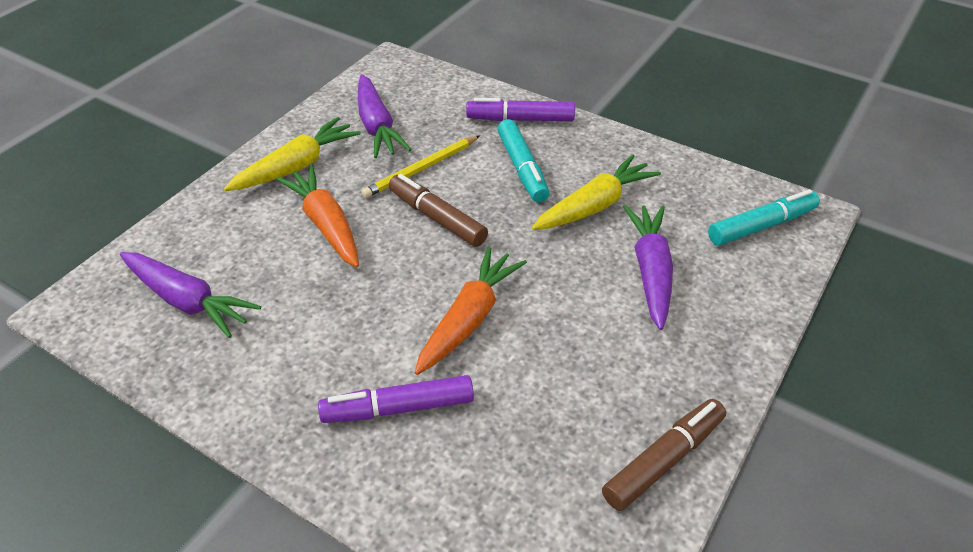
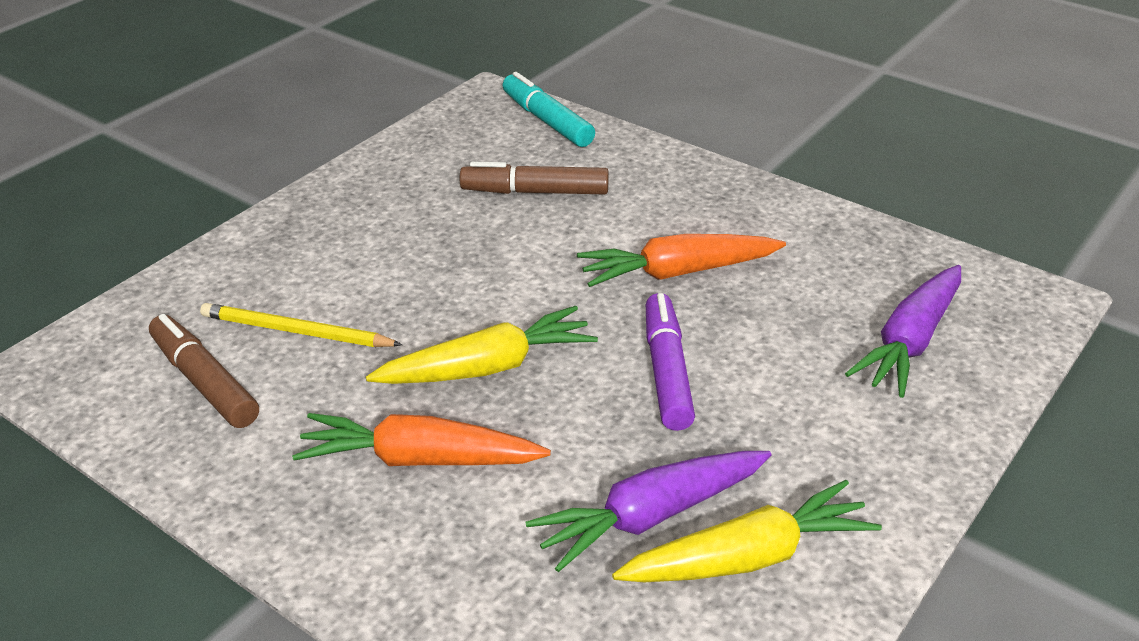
purple carrot: [120,252,261,338] [358,74,412,158] [623,205,673,330] = 3 -> [526,451,771,572] [845,265,961,398] = 2
purple marker: [318,375,474,423] [466,98,575,121] = 2 -> [646,293,695,431] = 1
turquoise marker: [497,119,549,202] [708,189,820,246] = 2 -> [502,72,595,147] = 1

